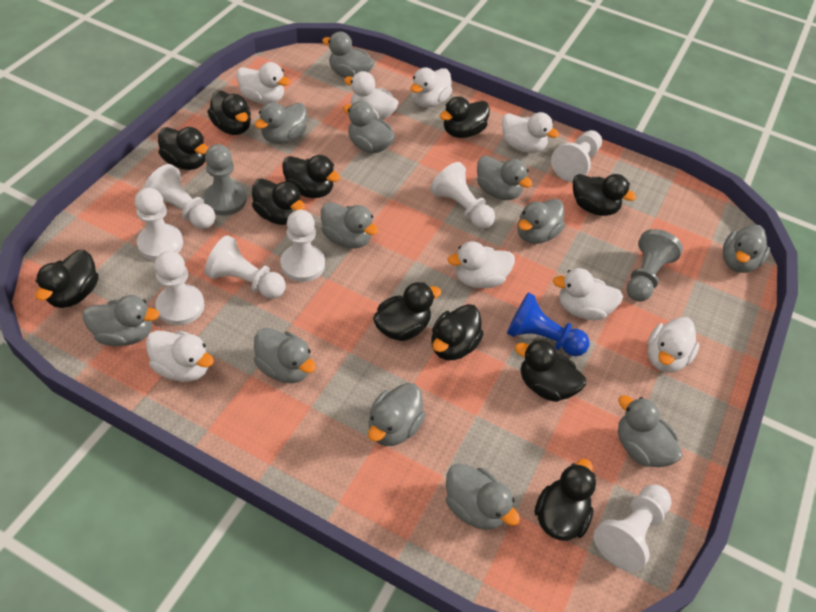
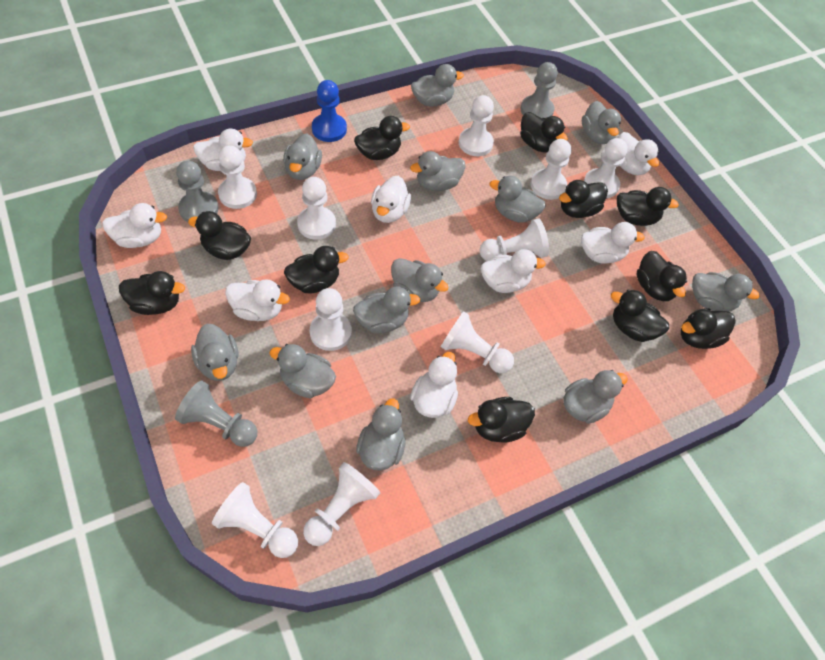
grey pawn: [203,144,247,216] [627,229,683,302] = 2 -> [175,381,257,447] [176,161,218,222] [521,62,558,118] = 3
white pawn: [135,188,183,261] [144,164,216,229] [154,251,204,325] [205,235,286,299] [280,210,325,282] [430,162,495,229] [551,130,602,182] [594,485,671,572] = 8 -> [212,482,298,558] [218,145,257,209] [297,177,336,240] [303,462,380,546] [310,288,352,351] [441,311,514,373] [459,95,494,156] [480,218,549,261] [531,139,571,200] [584,138,628,198] = 10

